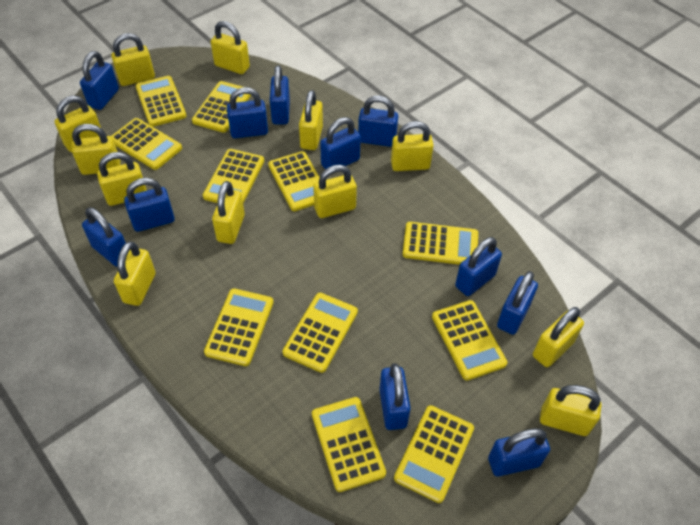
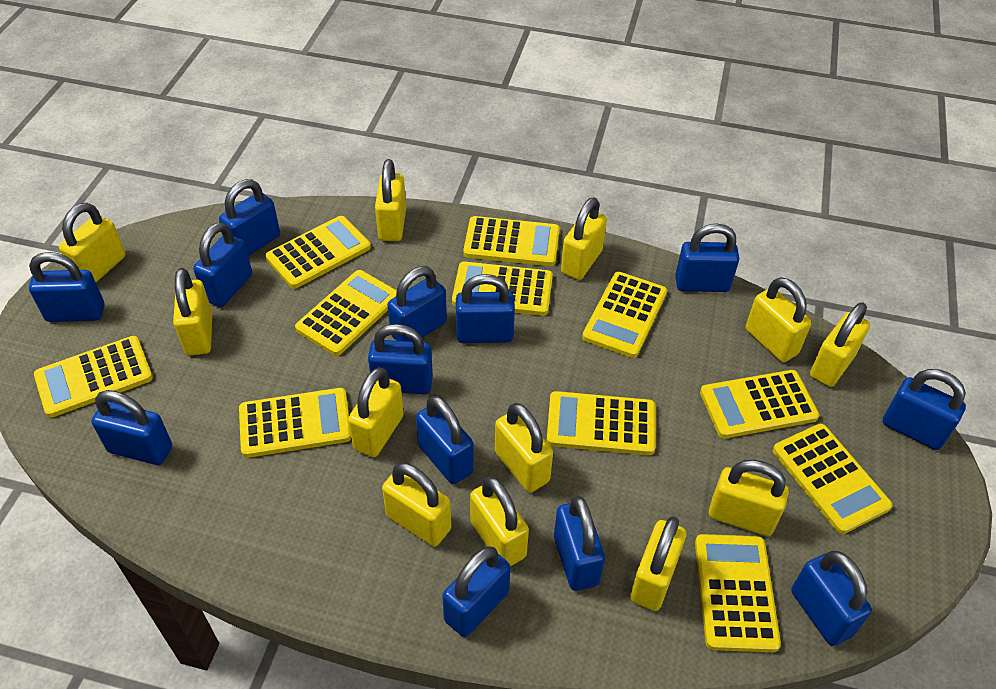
blue padlock: [80,51,119,110] [82,207,126,267] [124,178,175,232] [227,87,268,138] [270,65,290,124] [320,117,361,170] [358,96,398,147] [379,363,411,430] [455,237,502,296] [488,428,550,477] [497,271,538,335] = 11 -> [29,252,105,322] [91,390,172,465] [193,222,252,307] [219,179,280,256] [368,324,433,394] [387,266,447,342] [416,396,474,484] [442,547,510,637] [456,274,515,343] [554,496,605,591] [675,224,739,292] [791,551,872,646] [883,369,966,450] = 13

